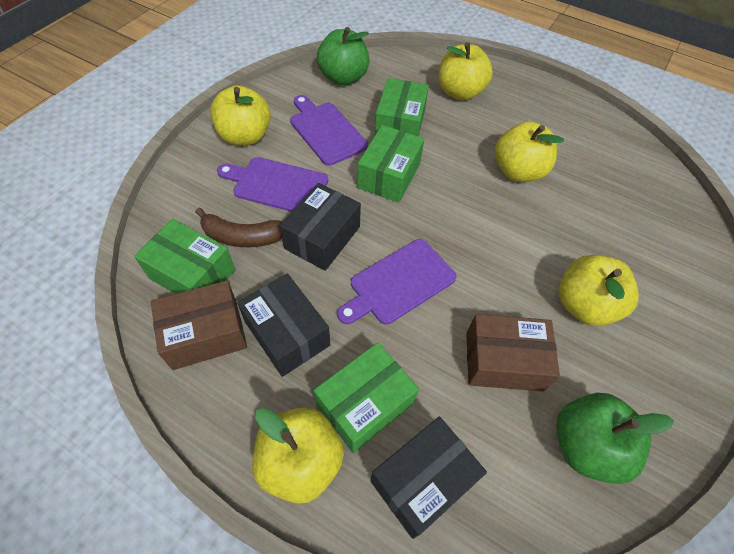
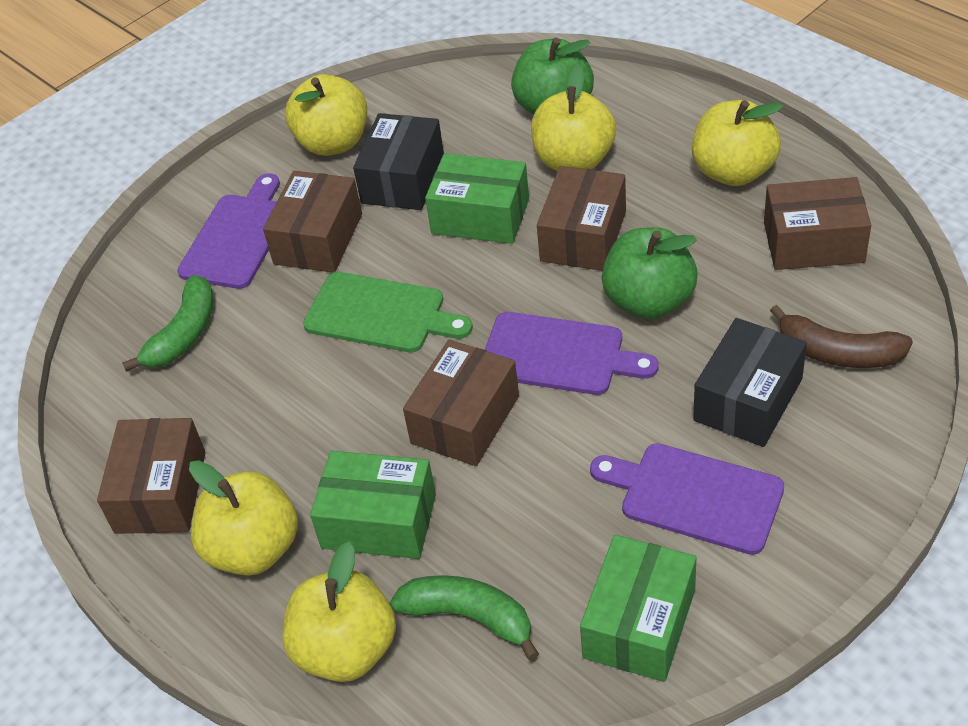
black box: [237,274,330,377] [280,183,361,271] [370,416,487,539] = 3 -> [353,113,444,210] [693,318,807,447] = 2
brown box: [151,280,247,370] [466,314,560,392] = 2 -> [97,418,206,534] [263,171,362,273] [403,339,519,466] [537,166,626,271] [764,177,871,270] = 5
green banana: none = 0 -> [122,275,214,372] [390,575,539,661] = 2
green box: [134,219,235,294] [314,342,419,453] [357,125,424,203] [375,78,429,136] = 4 -> [310,451,436,559] [425,153,529,244] [580,535,696,682] = 3
green cutting board: none = 0 -> [303,272,473,353] = 1

